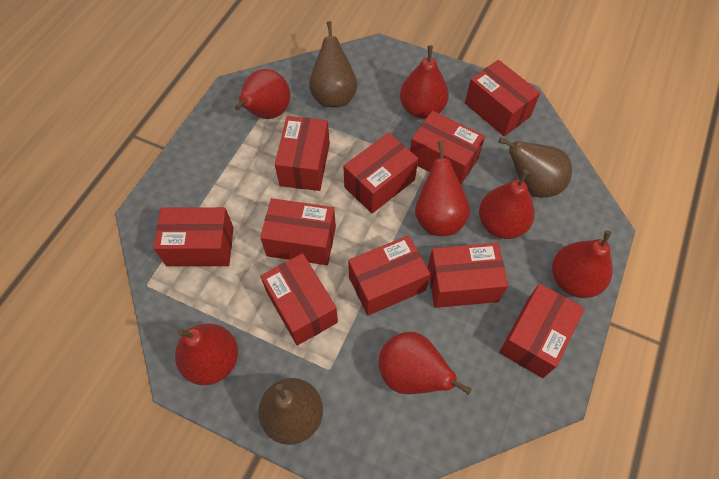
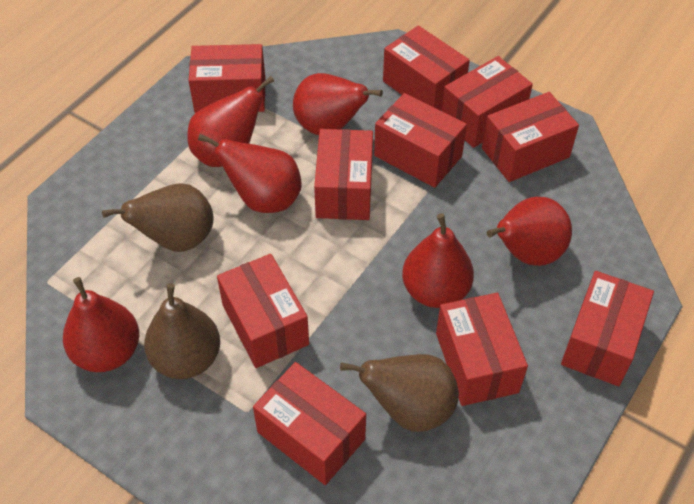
red pear: [175,323,238,385] [235,69,290,119] [379,332,472,395] [400,45,449,119] [415,141,470,236] [479,170,535,239] [552,230,613,298] = 7 -> [63,277,139,372] [187,76,274,167] [198,134,302,213] [293,73,383,135] [402,213,474,308] [487,197,572,266] = 6

